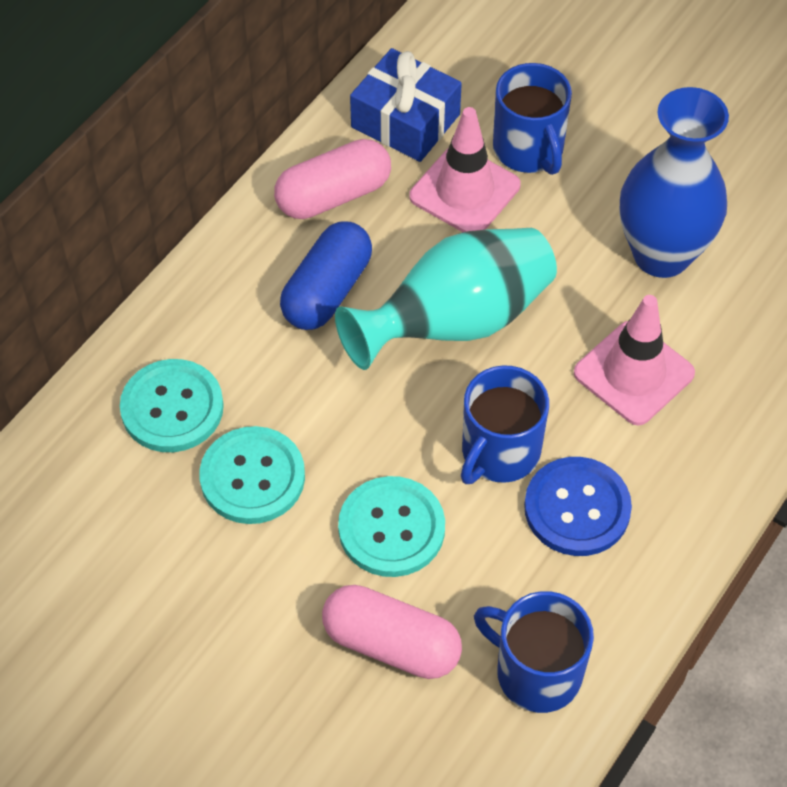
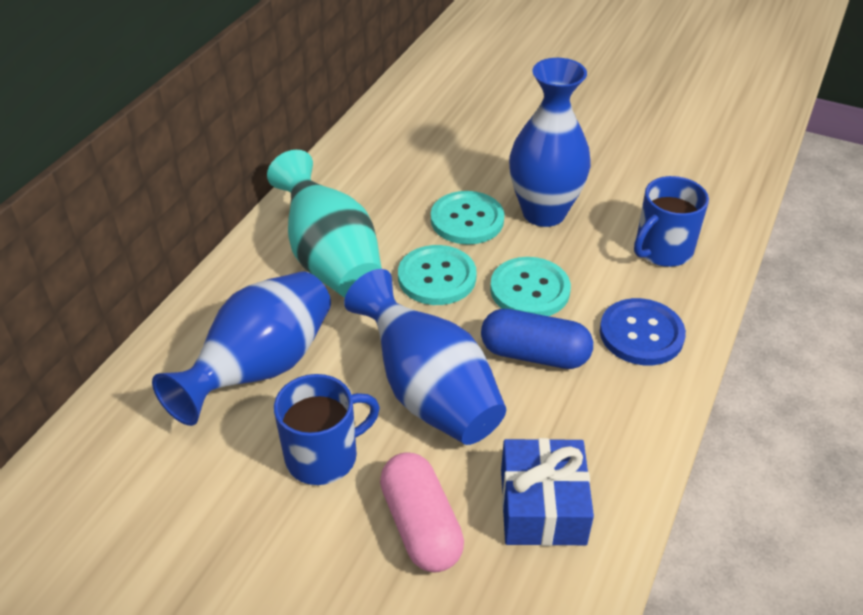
blue mug: [461,365,549,484] [474,591,594,713] [493,63,572,175] = 3 -> [274,374,380,485] [634,176,709,267] = 2
blue vase: [620,87,729,278] = 1 -> [152,271,331,426] [344,269,506,445] [509,58,591,227] = 3
pink capsule: [274,139,391,219] [322,585,462,679] = 2 -> [380,453,464,573] = 1
pink traffic cone: [409,107,521,232] [574,295,695,426] = 2 -> none = 0

